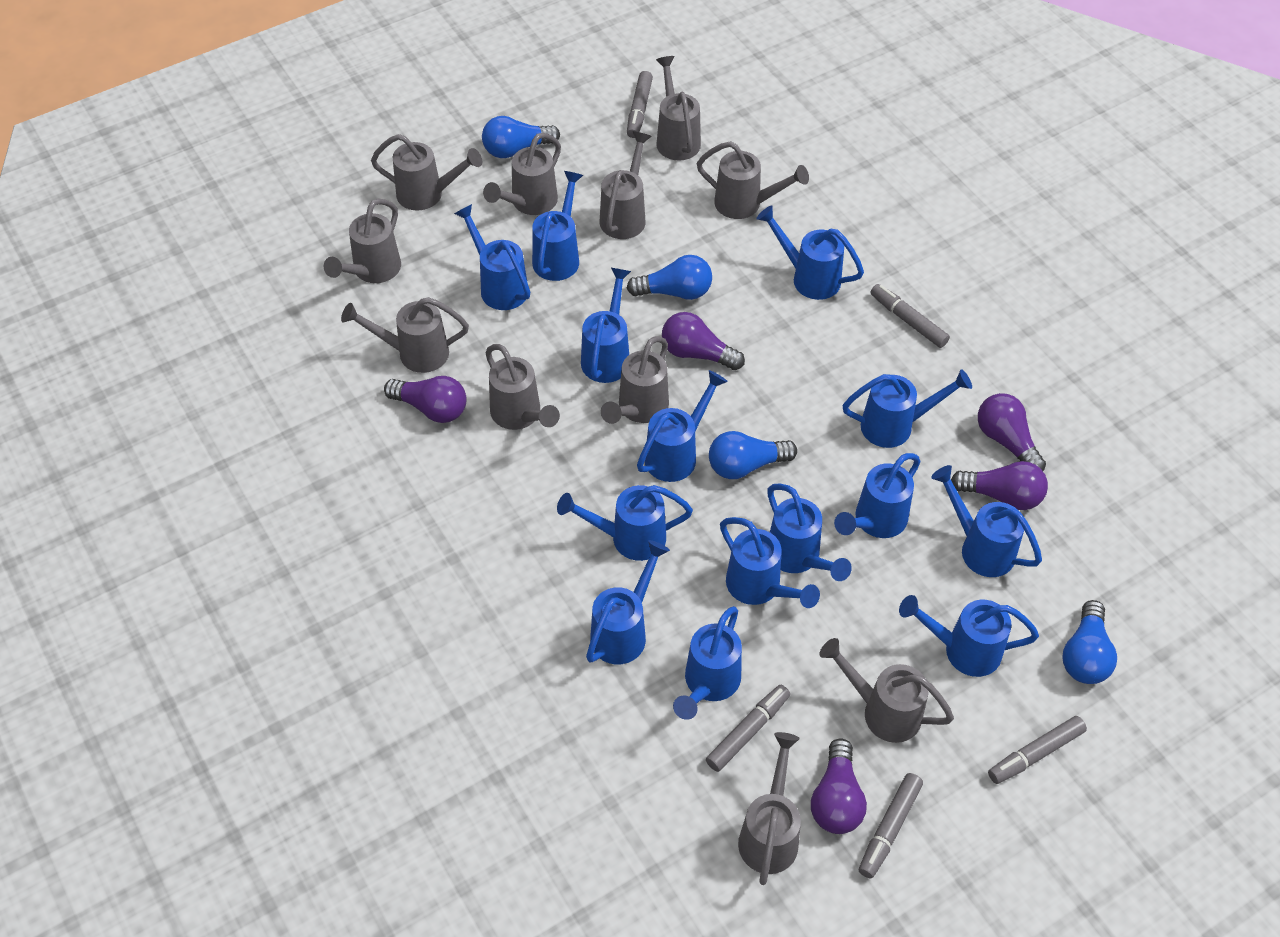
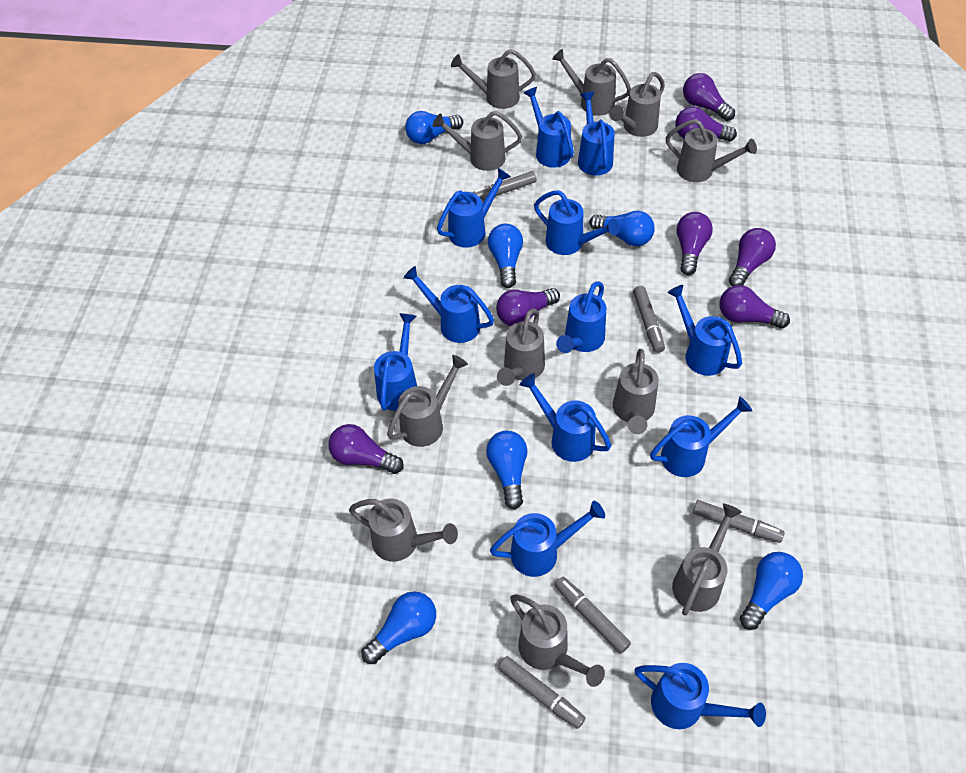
blue light bulb: [482,116,560,158] [627,255,712,300] [709,431,797,479] [1063,600,1117,684] = 4 -> [362,591,436,664] [405,111,463,144] [486,431,528,509] [488,224,523,288] [589,211,655,246] [740,552,803,630] = 6
blue watering can: [454,204,530,310] [532,171,583,281] [557,485,693,561] [581,268,631,383] [586,540,670,664] [637,370,728,482] [673,606,742,720] [720,517,820,608] [756,205,864,300] [767,483,852,581] [834,453,921,538] [842,369,972,448] [899,595,1039,677] [931,465,1042,577] = 14 -> [374,313,417,411] [403,266,494,343] [437,168,511,248] [490,501,605,577] [520,373,611,462] [523,87,574,168] [534,190,620,255] [556,281,606,353] [578,92,615,176] [634,663,766,729] [650,397,752,477] [667,285,742,376] = 12
purple light bulb: [384,376,467,423] [662,312,745,370] [811,739,867,834] [951,461,1048,510] [978,393,1046,471] = 5 -> [328,424,404,474] [496,288,560,326] [675,107,737,142] [677,212,713,275] [683,73,735,121] [720,285,790,329] [729,228,776,286] = 7

